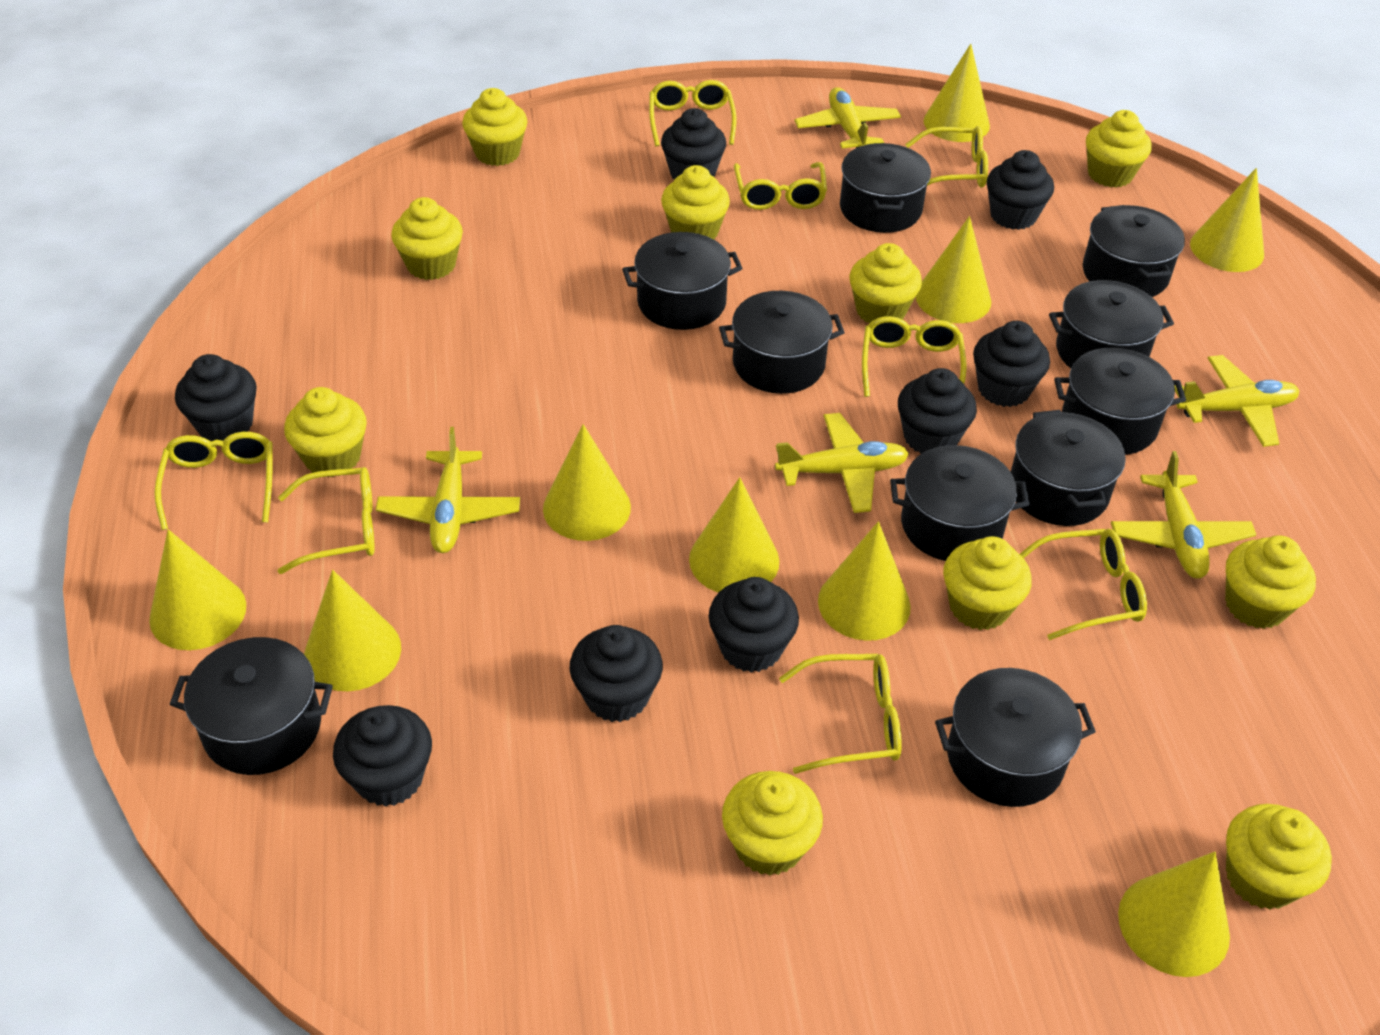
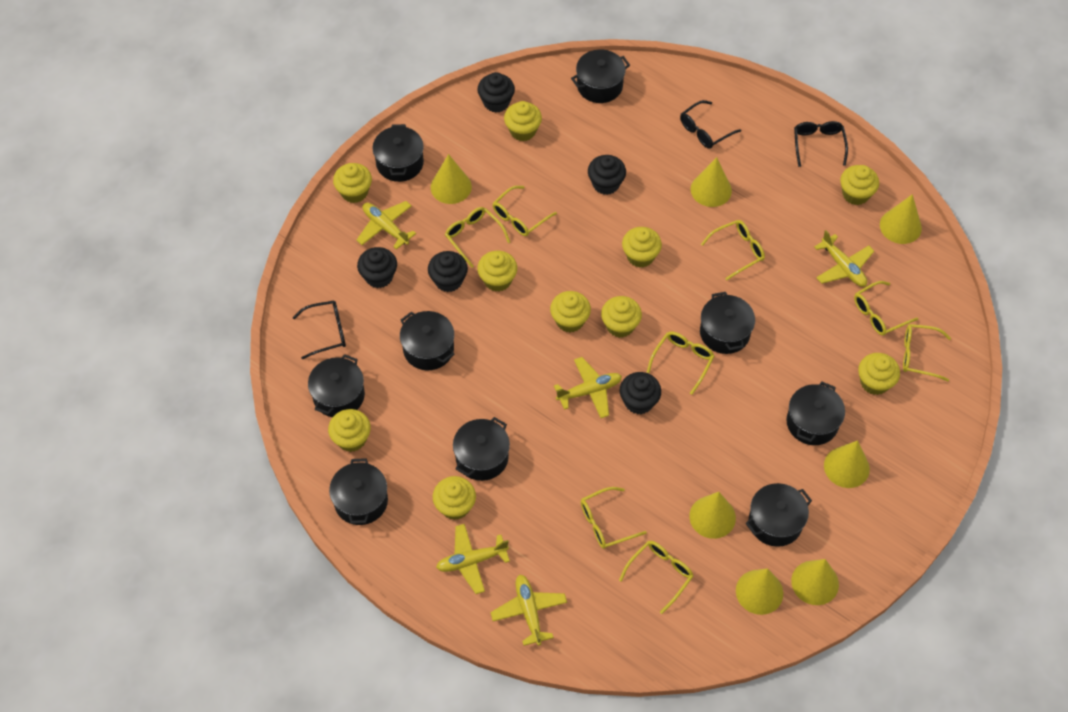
black cupcake: [175,354,257,441] [333,705,432,807] [570,625,663,722] [661,108,726,179] [709,577,799,673] [898,368,977,454] [973,321,1050,407] [987,150,1054,230] = 8 -> [357,247,397,288] [428,251,468,292] [477,72,515,112] [588,155,626,195] [620,372,661,414] = 5
black glasses: none = 0 -> [292,301,346,359] [680,100,741,149] [794,121,848,167] = 3
black pot: [170,637,333,775] [622,232,743,330] [719,291,845,394] [840,143,931,233] [890,445,1030,561] [935,668,1096,807] [1011,410,1126,526] [1049,280,1174,368] [1054,348,1186,455] [1083,205,1185,297] = 10 -> [308,354,365,417] [329,458,388,525] [373,124,424,182] [400,311,455,370] [453,417,510,481] [571,50,630,103] [700,292,755,354] [745,483,812,547] [786,382,845,445] = 9
yellow cone: [149,529,246,650] [304,570,401,691] [543,424,631,541] [689,477,779,593] [818,521,911,641] [916,216,991,323] [924,44,990,142] [1118,852,1230,977] [1190,168,1264,272] = 9 -> [431,154,472,204] [689,492,736,539] [691,157,732,207] [736,568,783,615] [791,559,839,605] [824,440,870,488] [880,194,922,244] = 7

